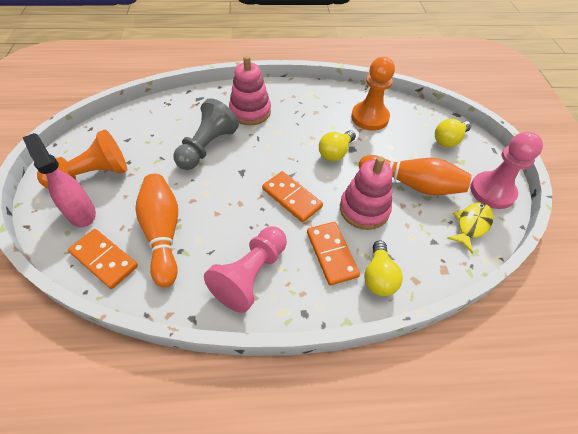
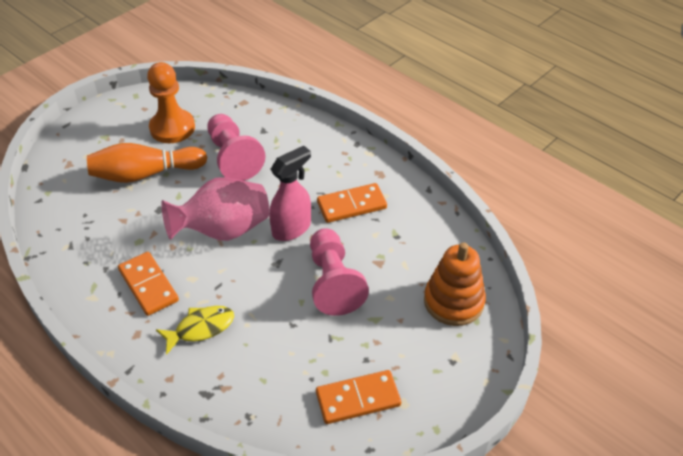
grey pawn: [174,98,239,170] = 1 -> none = 0
orange bowling pin: [135,174,178,287] [359,155,472,195] = 2 -> [87,143,207,183] = 1
orange pawn: [37,130,127,188] [351,57,395,131] = 2 -> [147,62,195,143] = 1
orange stacking toy: none = 0 -> [424,242,486,326] = 1
pink stacking toy: [229,56,271,125] [340,156,392,230] = 2 -> none = 0
pink vase: none = 0 -> [161,177,269,241] = 1
yellow light bulb: [319,130,356,161] [364,241,403,296] [435,119,471,147] = 3 -> none = 0

